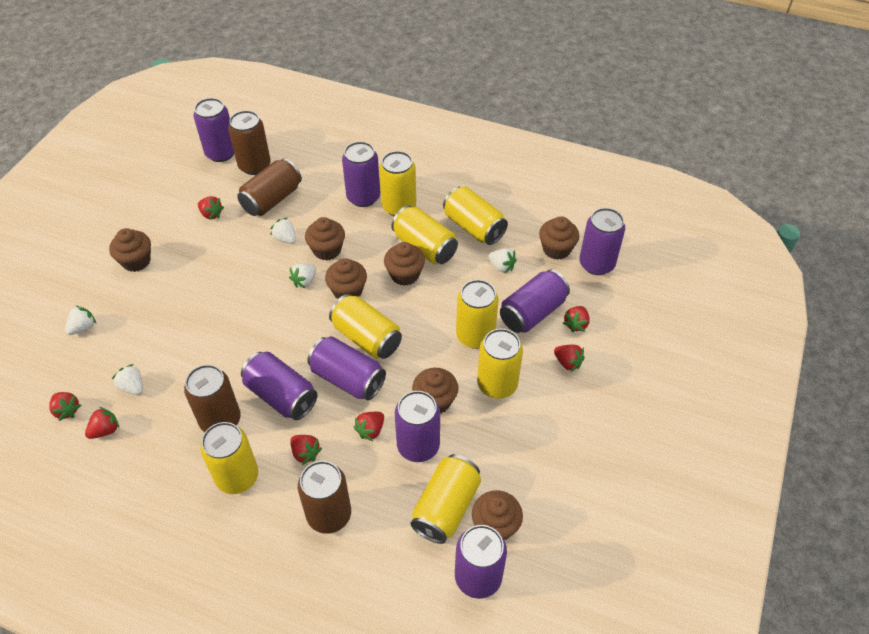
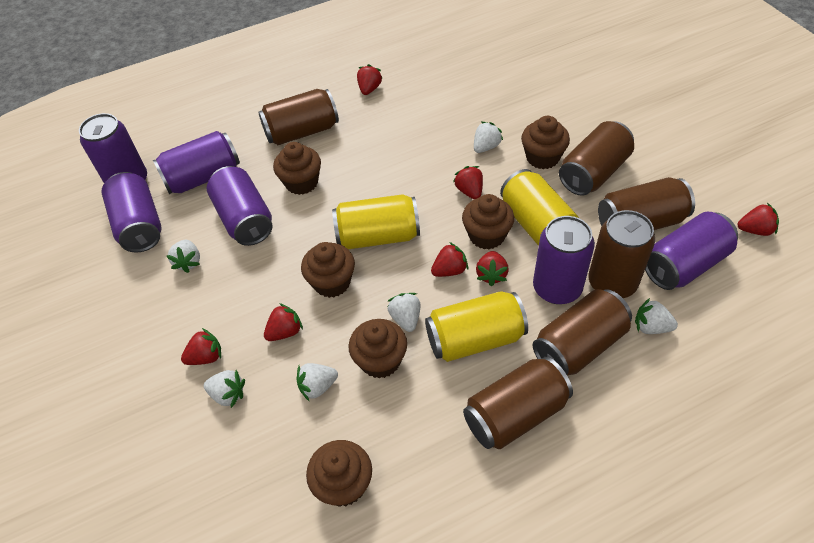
brown can: [184,365,241,432] [228,110,271,175] [237,158,302,216] [298,461,351,534] = 4 -> [258,89,339,145] [463,357,573,449] [533,289,632,375] [559,121,634,196] [589,210,655,298] [598,177,695,230] = 6
brown cupcake: [109,228,151,272] [305,217,345,261] [325,258,367,299] [384,242,425,286] [412,368,458,414] [472,490,523,540] [539,216,579,260] = 7 -> [273,142,321,195] [301,242,355,298] [306,440,372,507] [348,319,407,379] [462,194,514,250] [521,116,570,169] = 6
purple can: [193,98,234,162] [241,352,318,420] [307,336,386,400] [342,141,380,207] [395,391,440,462] [455,525,507,599] [500,269,570,333] [579,208,625,275] = 8 -> [79,113,147,183] [101,172,162,253] [153,131,240,194] [207,166,272,246] [533,216,595,304] [645,212,738,290] = 6
white strawberry: [65,305,96,335] [112,364,143,395] [271,217,296,244] [289,264,316,288] [488,248,517,274] = 5 -> [167,240,200,273] [204,370,245,408] [297,363,338,402] [388,293,420,332] [474,122,503,153] [635,298,678,334] = 6
yellow can: [200,422,258,494] [329,294,402,359] [379,151,416,216] [391,206,458,264] [411,454,481,544] [443,186,508,245] [456,280,499,349] [477,329,523,399] = 8 -> [332,194,420,249] [425,291,528,362] [500,169,579,246] = 3

